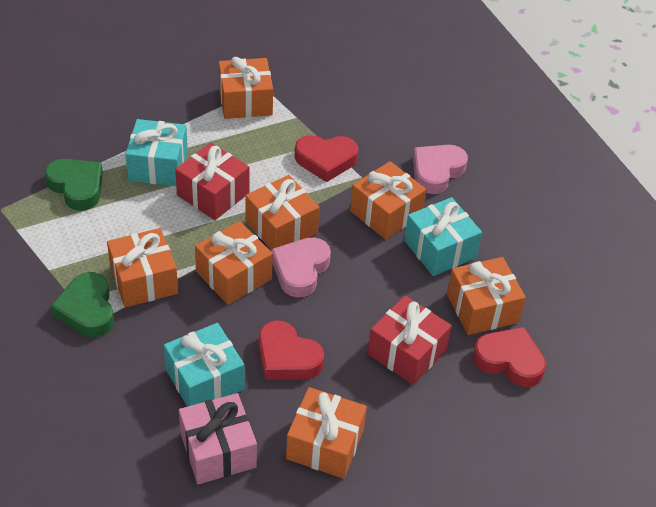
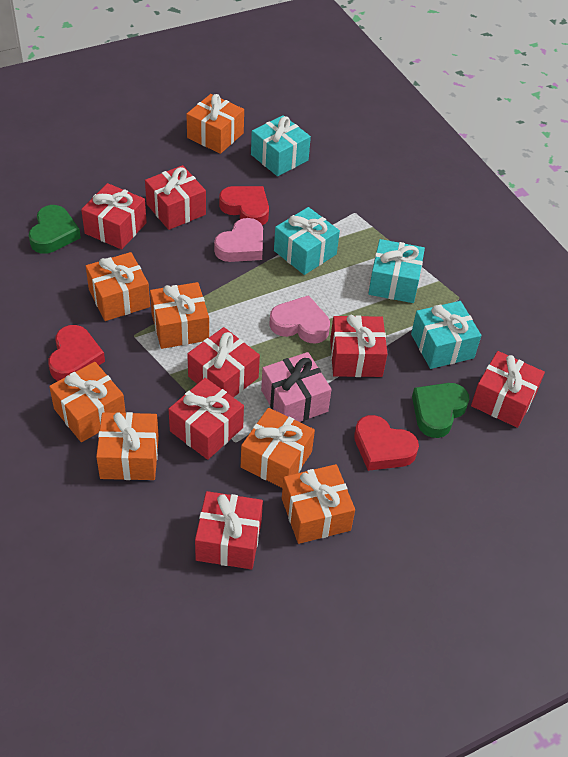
red gift: [175,142,249,220] [367,296,452,385] = 2 -> [81,183,147,249] [145,165,206,230] [169,378,244,460] [187,327,260,398] [195,491,263,569] [330,315,387,377] [471,351,545,428] = 7
turquoise gift: [125,119,188,186] [164,323,244,407] [404,197,482,276] = 3 -> [251,115,311,176] [274,207,340,275] [368,239,425,303] [411,301,481,369] = 4

